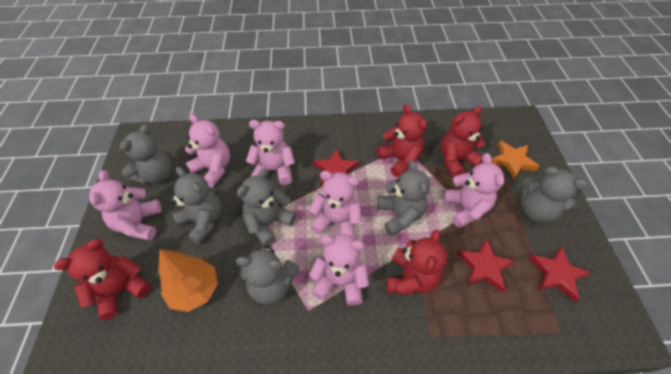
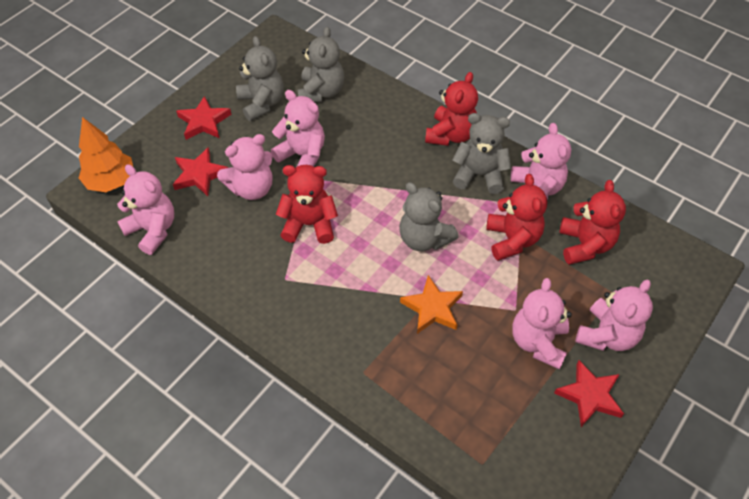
grey teddy bear: [120,124,172,185] [172,167,221,244] [236,245,300,305] [237,168,296,247] [377,160,430,236] [521,166,587,223] = 6 -> [236,36,284,121] [298,27,344,102] [399,182,459,251] [452,113,511,194] = 4

